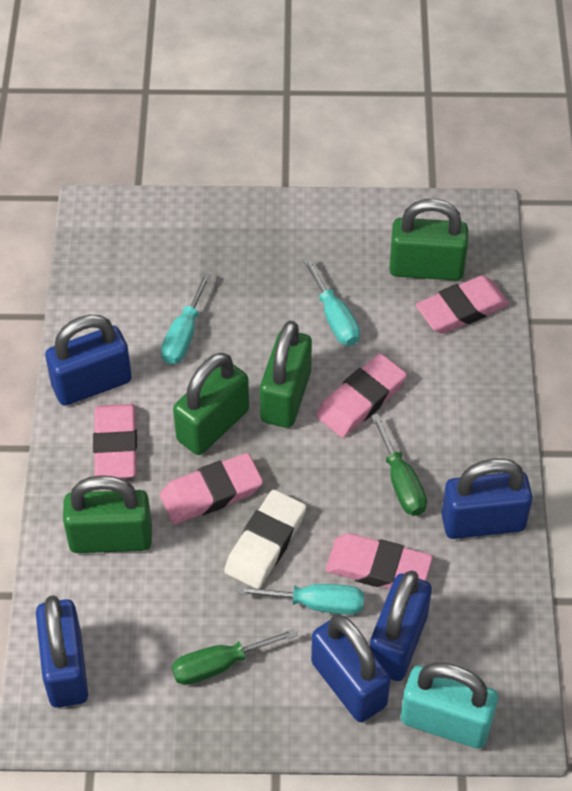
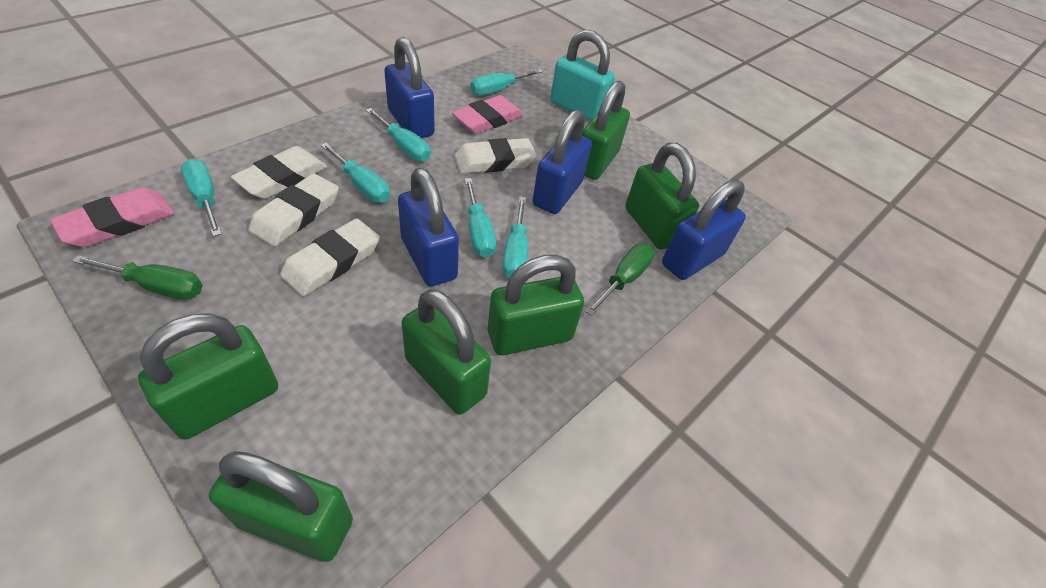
blue padlock: [36,595,88,708] [45,315,132,406] [311,615,391,722] [370,570,432,681] [441,459,533,539] = 5 -> [384,37,435,138] [398,168,459,287] [532,109,592,214] [662,179,746,280] = 4
green padlock: [63,475,152,553] [173,353,249,455] [260,321,312,428] [389,199,468,280] = 4 -> [138,314,278,439] [209,451,353,562] [401,289,491,415] [488,255,584,355] [582,81,630,180] [625,143,699,250] = 6
pink eraser: [93,404,137,478] [160,453,263,524] [316,353,407,438] [326,534,433,589] [416,275,509,334] = 5 -> [50,188,175,247] [452,95,523,134] = 2
turquoise screwdriver: [161,272,211,364] [236,584,364,615] [303,258,360,346] = 3 -> [181,159,222,237] [321,143,390,203] [366,108,430,162] [465,178,496,258] [470,69,543,95] [502,197,528,278] = 6
white eraser: [224,490,306,589] = 1 -> [231,146,327,199] [248,173,339,246] [280,218,380,296] [455,138,537,174] = 4

